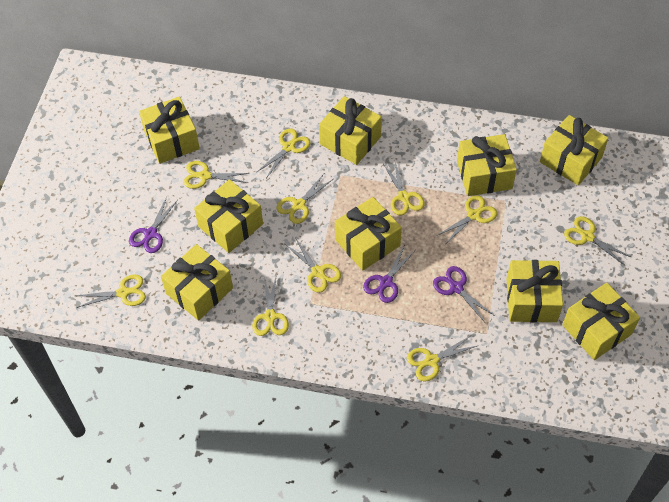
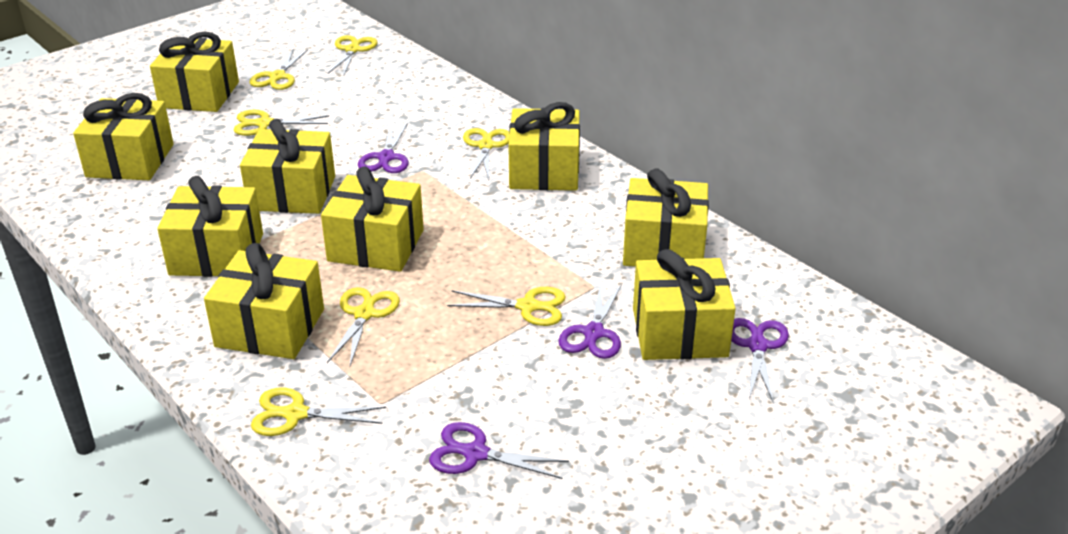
purple scissors: [129,197,178,253] [363,244,414,303] [433,266,495,322] = 3 -> [358,123,409,173] [429,422,569,479] [558,283,622,359] [731,318,789,401] = 4
yellow scissors: [76,274,146,308] [183,161,250,189] [252,274,289,336] [257,128,311,178] [276,174,333,224] [285,237,341,293] [383,162,425,216] [407,336,477,382] [436,195,497,243] [564,216,631,265] = 10 -> [234,110,329,136] [249,49,308,90] [251,388,386,436] [327,287,400,366] [328,35,378,75] [447,287,566,326] [463,128,509,180] = 7

